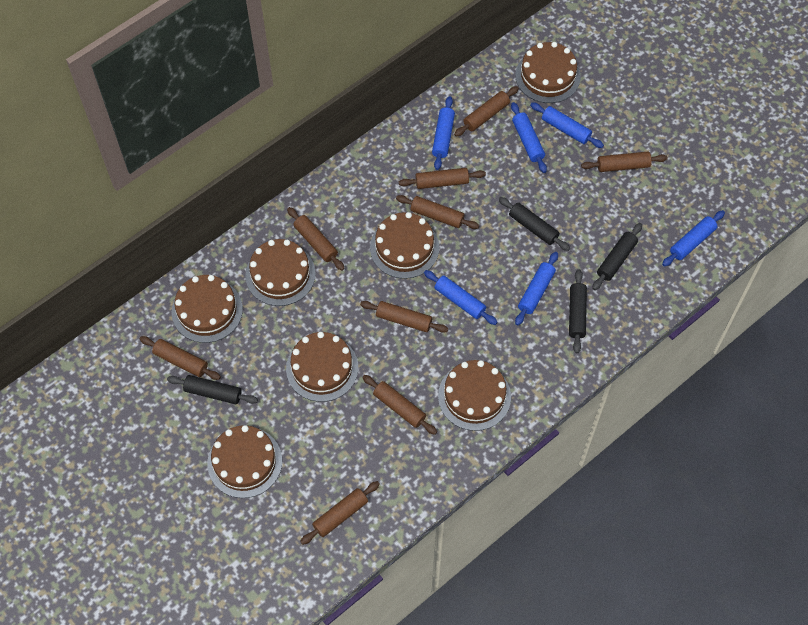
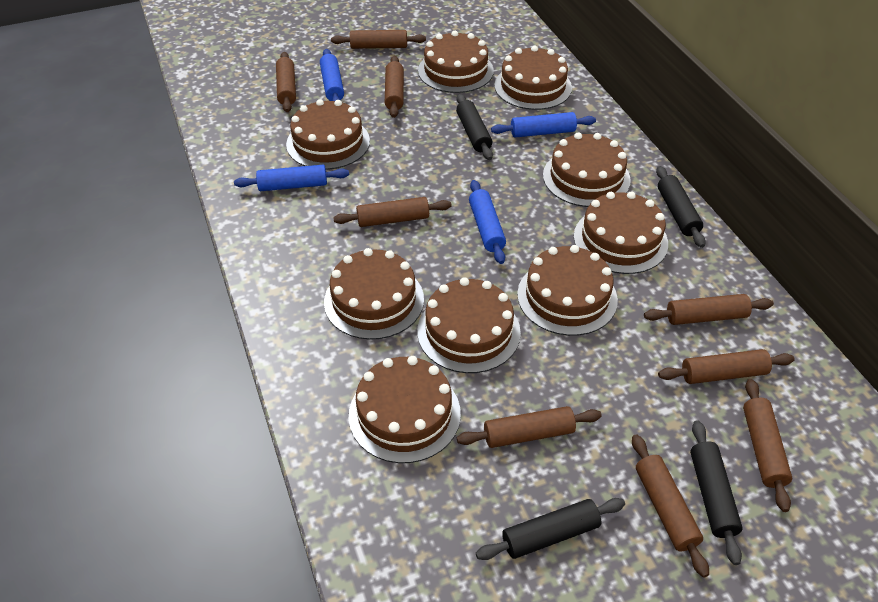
blue rolling pin: [424,270,498,325] [432,96,455,170] [511,102,547,173] [515,252,558,326] [530,102,604,148] [662,210,725,267] = 6 -> [234,165,349,191] [320,49,344,101] [469,180,506,264] [491,112,596,138] = 4
brown cake: [172,275,243,343] [207,425,282,498] [245,239,316,306] [286,332,358,402] [370,212,439,279] [438,360,511,431] [515,42,581,103] = 7 -> [286,99,370,170] [324,248,424,340] [349,356,461,463] [417,277,521,373] [418,31,494,93] [494,46,572,110] [517,245,618,336] [543,132,631,207] [574,191,668,274] = 9

